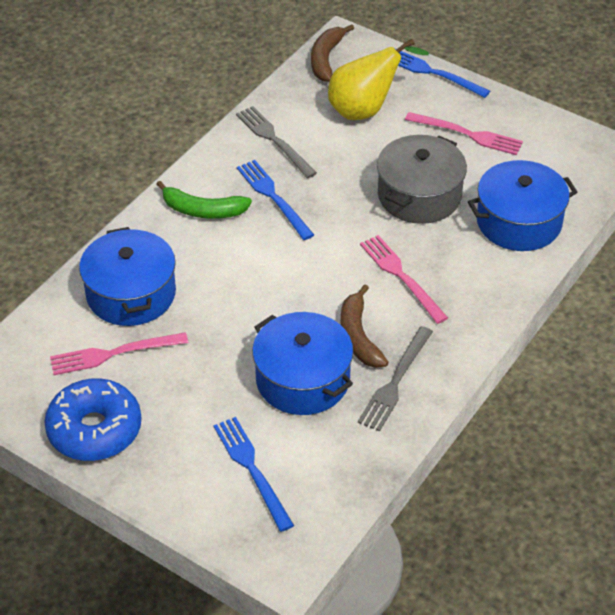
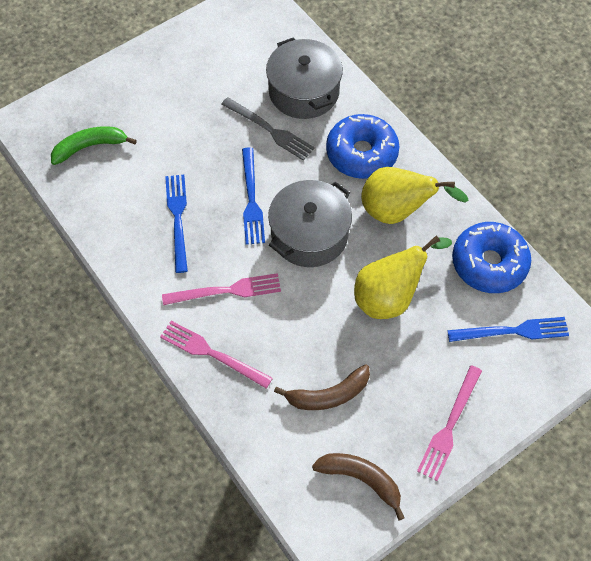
blue donut: [44,378,142,461] = 1 -> [326,114,399,179] [452,222,531,293] = 2
blue pot: [79,227,176,326] [252,312,353,415] [468,160,577,251] = 3 -> none = 0
grey fork: [236,106,317,178] [358,326,433,431] = 2 -> [221,97,315,161] = 1
grey pot: [377,135,467,224] = 1 -> [266,37,343,119] [268,180,352,267] = 2
yellow pear: [328,39,429,120] = 1 -> [354,236,452,319] [361,167,469,224] = 2

